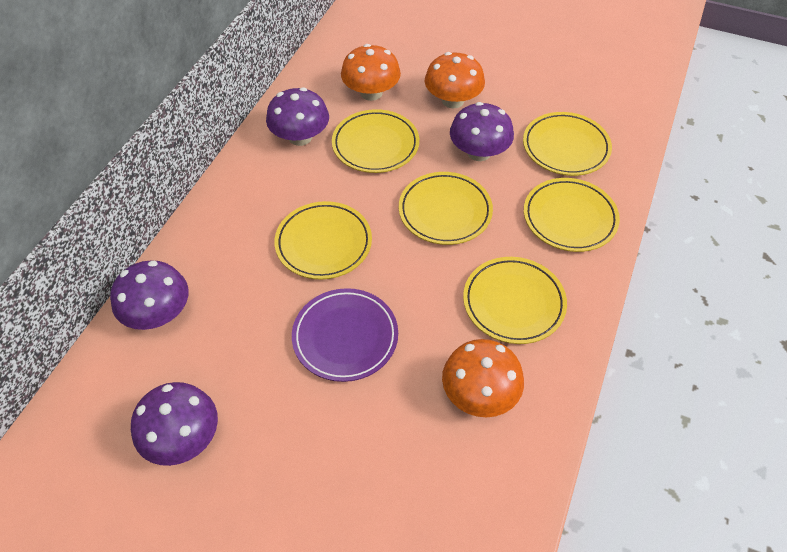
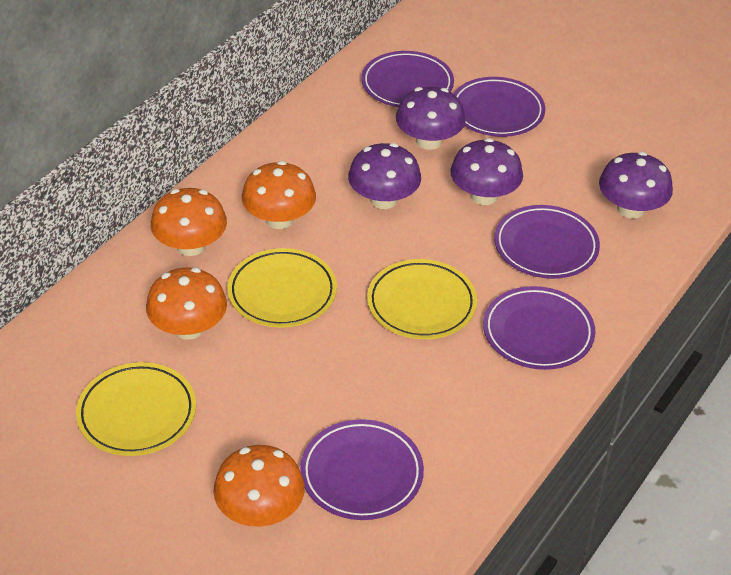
orange mushroom: [341,44,401,101] [425,52,485,108] [442,339,524,417] = 3 -> [146,267,227,340] [151,188,227,256] [213,445,305,527] [242,161,316,229] = 4
purple plate: [292,288,398,382] = 1 -> [300,419,424,520] [361,51,454,107] [453,77,545,137] [483,286,595,370] [494,205,600,279] = 5
yellow plate: [274,201,372,279] [332,109,419,173] [399,172,493,245] [463,257,567,344] [523,112,612,176] [524,178,620,252] = 6 -> [76,362,196,456] [227,248,337,328] [367,259,477,339] = 3

